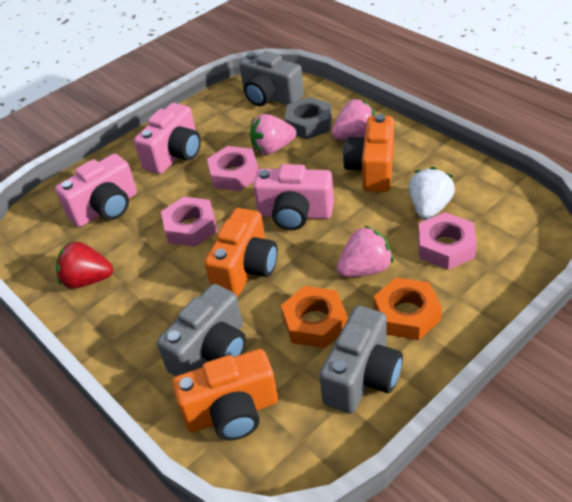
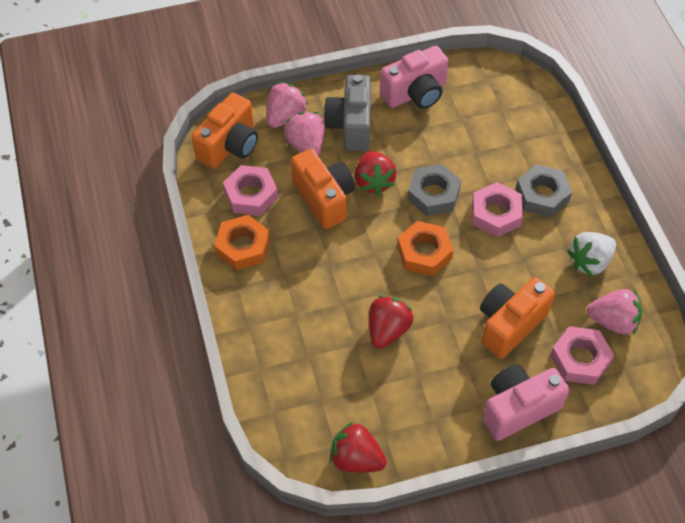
grey camera: [157,284,246,377] [239,51,304,106] [319,305,403,414] = 3 -> [324,75,371,151] = 1
grey nut: [284,97,332,139] = 1 -> [407,164,461,216] [516,164,572,217] = 2
pink camera: [55,154,137,227] [134,103,201,174] [253,164,334,230] = 3 -> [380,46,449,109] [483,364,570,441] = 2
red strawberry: [56,241,113,289] = 1 -> [330,422,387,472] [355,151,397,195] [369,295,414,348] = 3

